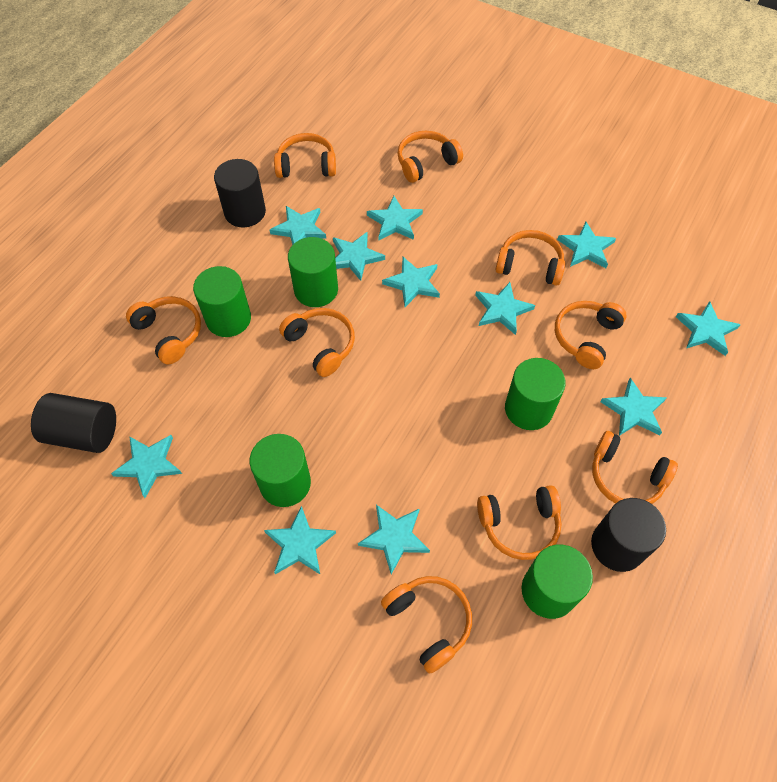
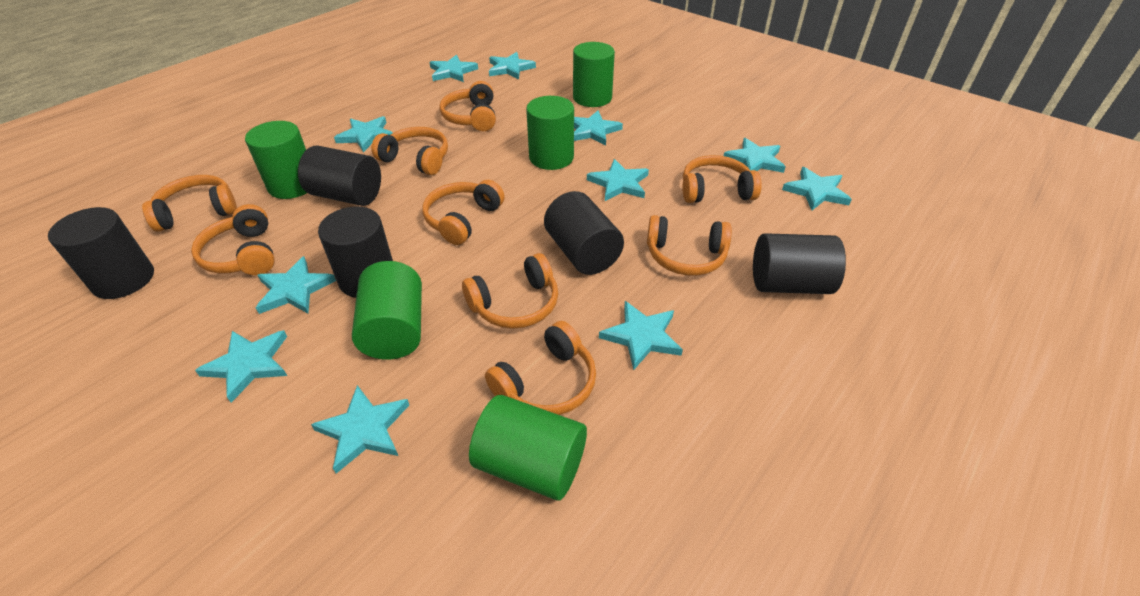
black cylinder: [31,393,116,453] [214,159,266,227] [591,498,666,572] = 3 -> [48,207,154,299] [298,145,381,206] [318,207,393,298] [544,191,624,275] [753,233,846,294] = 5

